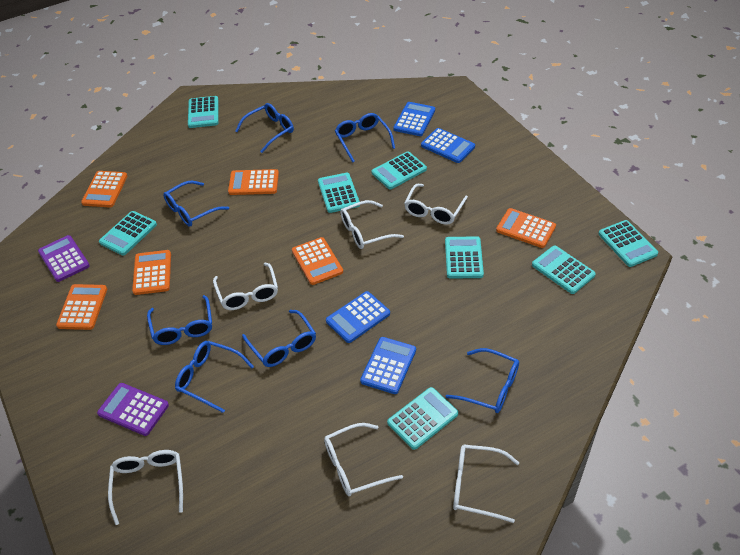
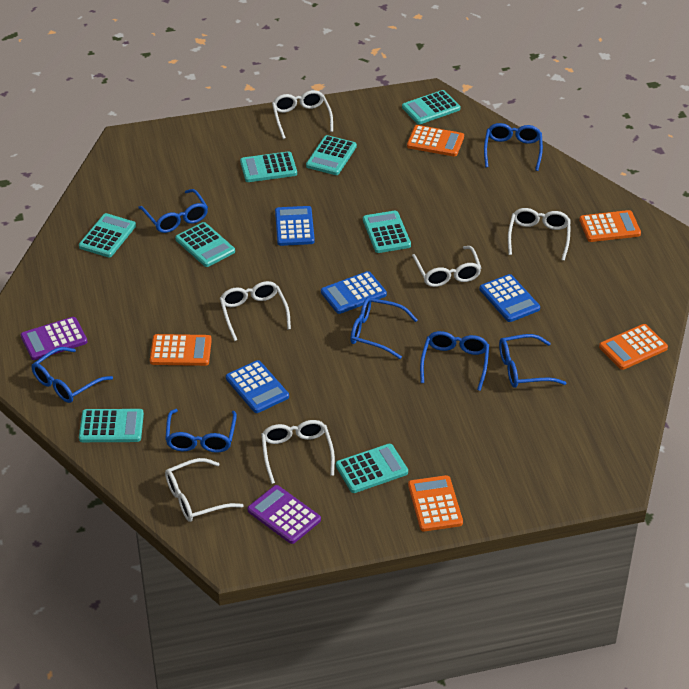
orange calculator: [56,284,107,330] [81,171,127,208] [132,250,171,295] [228,169,279,195] [292,237,343,285] [496,208,556,248] = 6 -> [150,334,212,366] [407,125,464,157] [408,475,463,531] [579,210,641,242] [599,324,668,370] = 5

